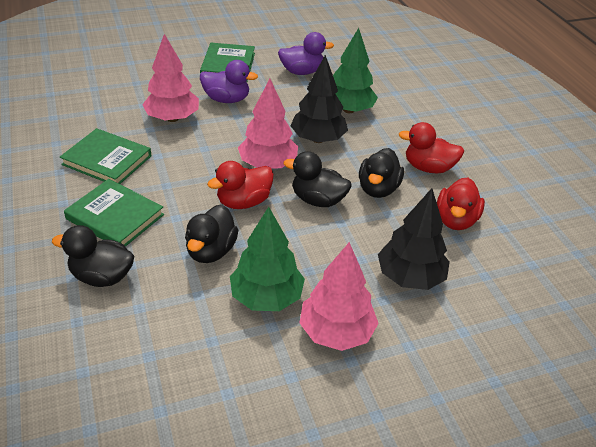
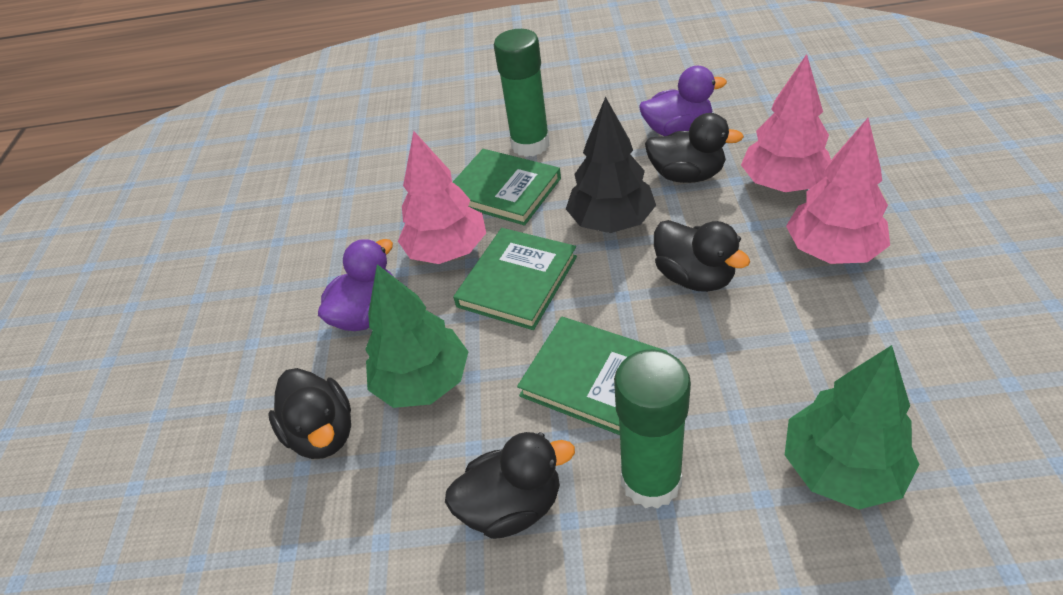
black tree: [290,55,348,143] [378,188,450,290] = 2 -> [566,97,656,233] = 1
green glue stick: none = 0 -> [494,29,550,157] [614,349,691,509] = 2
red duck: [207,161,274,209] [399,122,464,173] [437,178,485,230] = 3 -> none = 0

